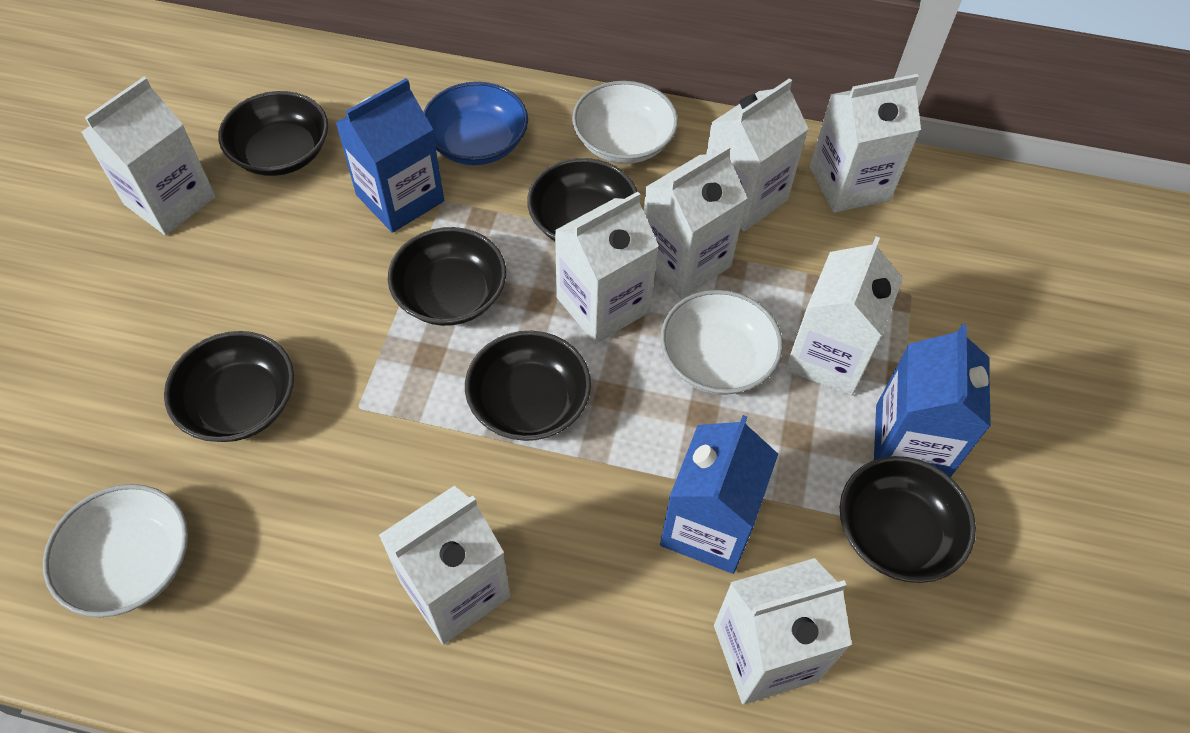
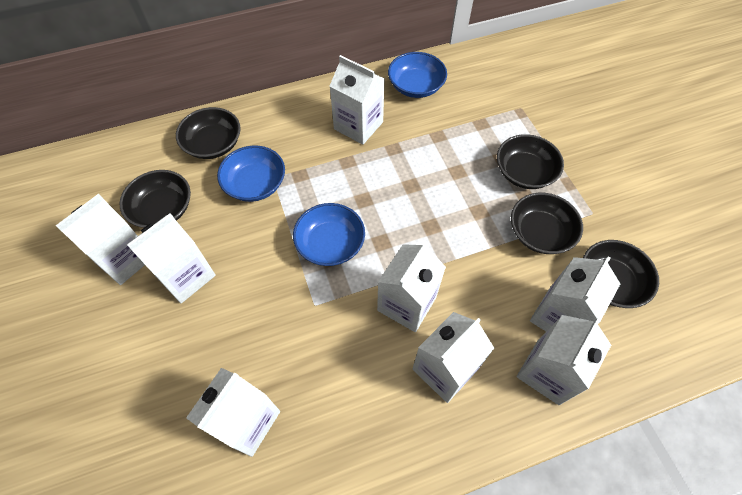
black bowl: [164,331,294,442] [218,91,328,176] [388,227,506,326] [465,331,591,441] [527,158,638,241] [840,456,976,583] = 6 -> [119,170,191,228] [176,107,241,159] [497,134,564,189] [511,193,583,254] [583,240,659,308] = 5
blue bowl: [423,82,528,165] = 1 -> [217,146,285,202] [293,203,365,266] [388,52,447,98] = 3
blue carton: [336,78,444,233] [660,415,778,574] [874,324,991,477] = 3 -> none = 0
white bowl: [43,484,188,617] [572,81,678,164] [661,290,783,395] = 3 -> none = 0

